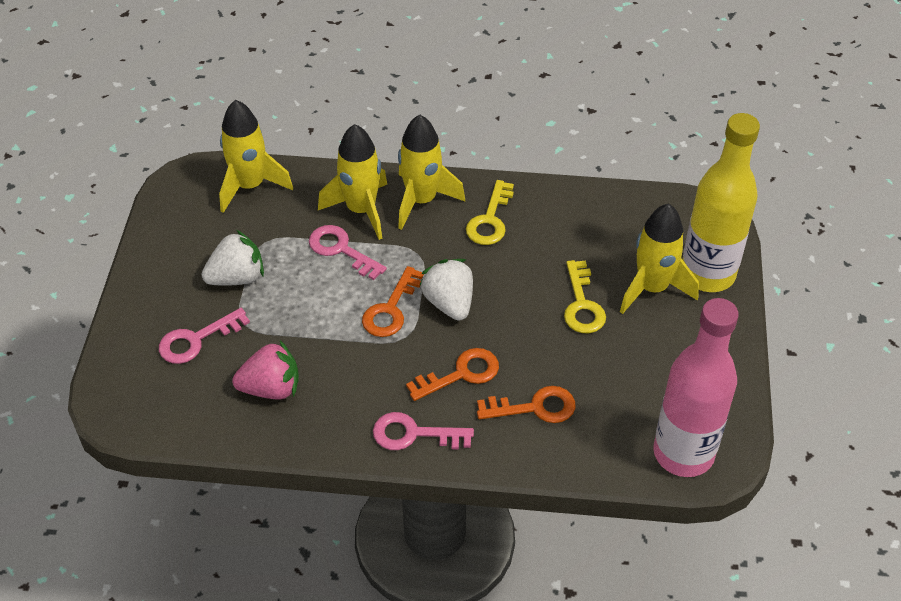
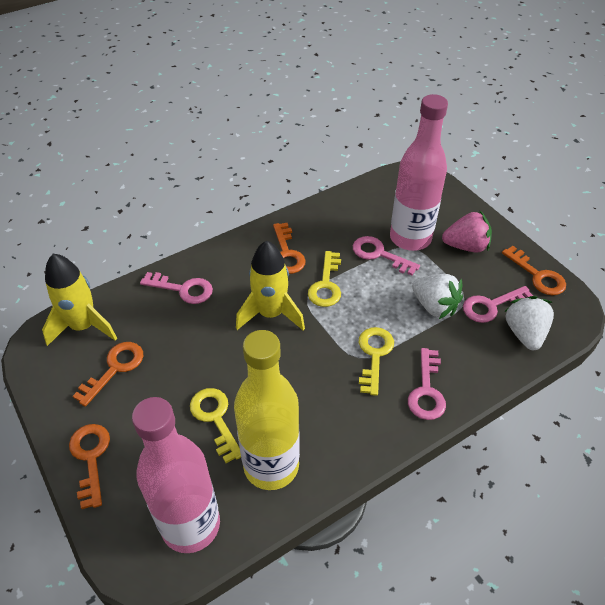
orange key: [362,266,424,337] [406,348,499,401] [477,386,576,423] = 3 -> [69,424,110,509] [73,342,143,407] [273,223,306,274] [502,246,566,295] = 4
pink bottle: [653,298,739,477] = 1 -> [132,397,220,553] [390,94,448,251] = 2
pink key: [159,308,250,364] [309,225,387,280] [373,412,474,450] = 3 -> [140,272,213,304] [353,236,420,276] [408,348,446,420] [463,286,533,323] = 4
yellow key: [466,180,514,245] [564,260,606,333] = 2 -> [190,388,241,463] [308,251,341,307] [359,327,394,396] = 3
yellow rocket: [219,100,293,213] [318,124,387,240] [398,115,465,230] [620,204,699,314] = 4 -> [42,253,117,346] [236,241,305,330] = 2

